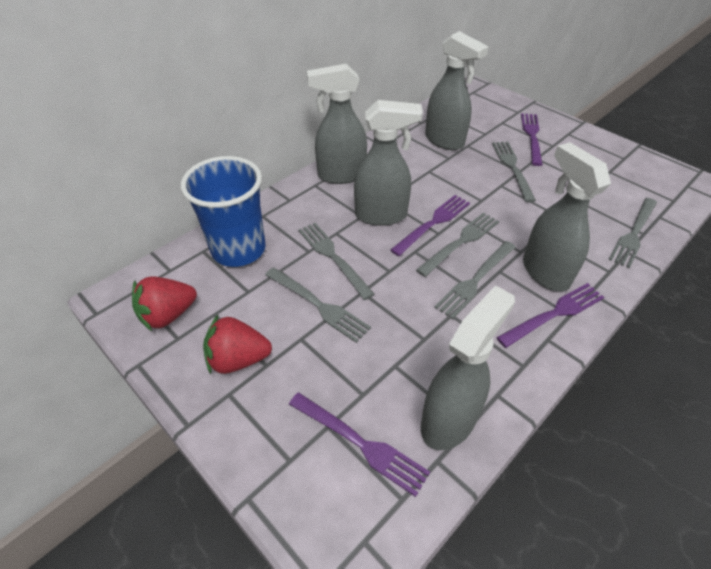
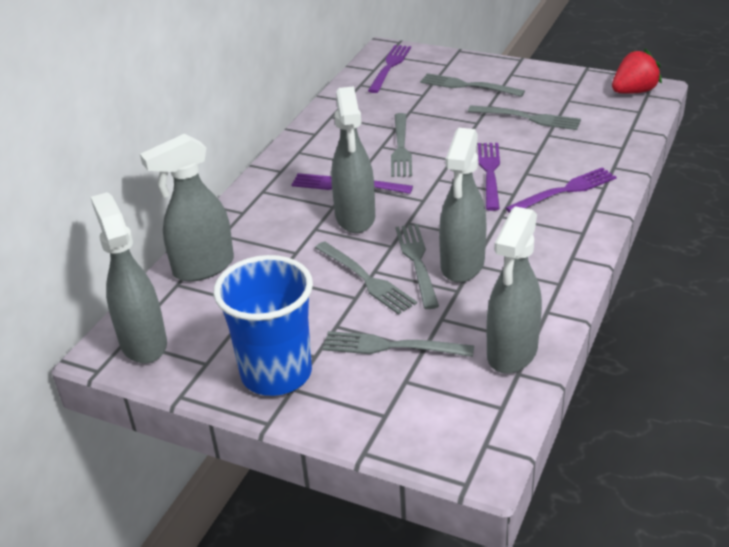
red strawberry: [132,277,197,331] [203,315,272,374] = 2 -> [612,49,662,94] = 1

